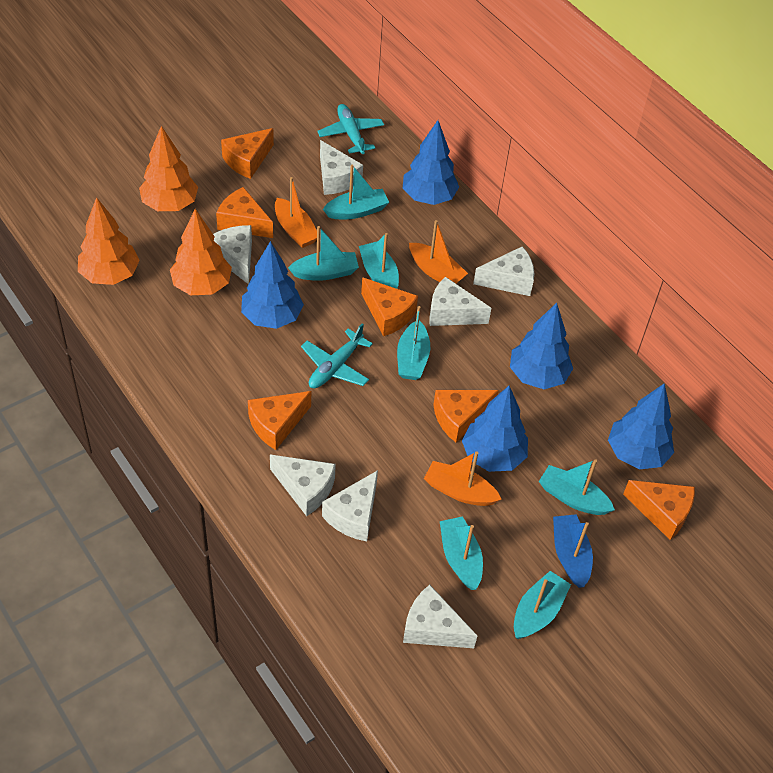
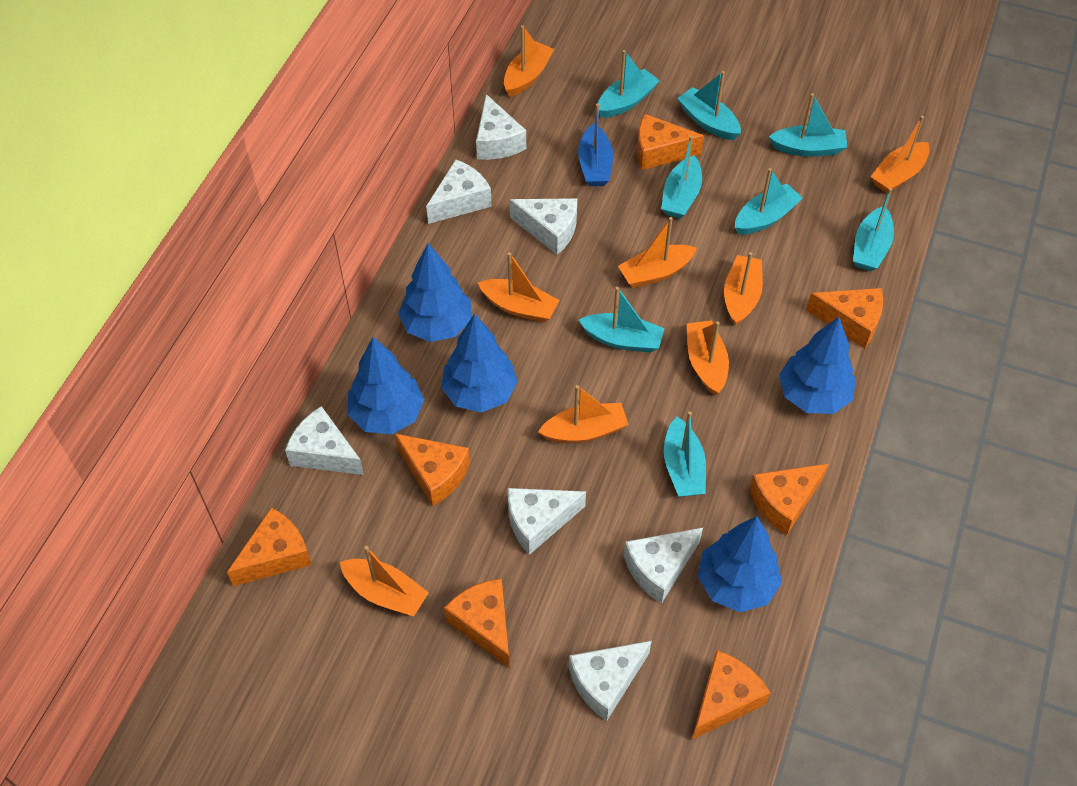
orange boat: [275,177,317,248] [409,220,468,283] [424,451,501,506] = 3 -> [340,546,429,616] [478,252,559,323] [504,25,554,97] [538,385,629,443] [618,217,697,288] [687,320,729,395] [724,252,763,326] [871,116,930,193] = 8
orange cheese: [216,187,273,238] [221,128,274,179] [248,391,311,450] [361,277,418,336] [433,390,499,442] [623,480,695,540] = 6 -> [227,507,312,586] [394,433,470,506] [444,578,510,668] [637,114,704,170] [692,650,771,740] [749,464,829,535] [806,288,883,348] = 7
orange tree: [78,197,140,285] [139,126,198,211] [170,209,232,295] = 3 -> none = 0
turquoise boat: [288,226,359,281] [323,165,389,219] [359,233,399,289] [397,306,430,380] [440,516,483,590] [514,571,571,639] [539,459,615,515] = 7 -> [579,287,664,353] [598,50,660,118] [661,136,702,219] [664,411,706,497] [677,71,741,140] [735,168,803,235] [769,93,847,157] [853,188,894,271] = 8
turquoise plane: [301,323,373,388] [317,104,384,154] = 2 -> none = 0

